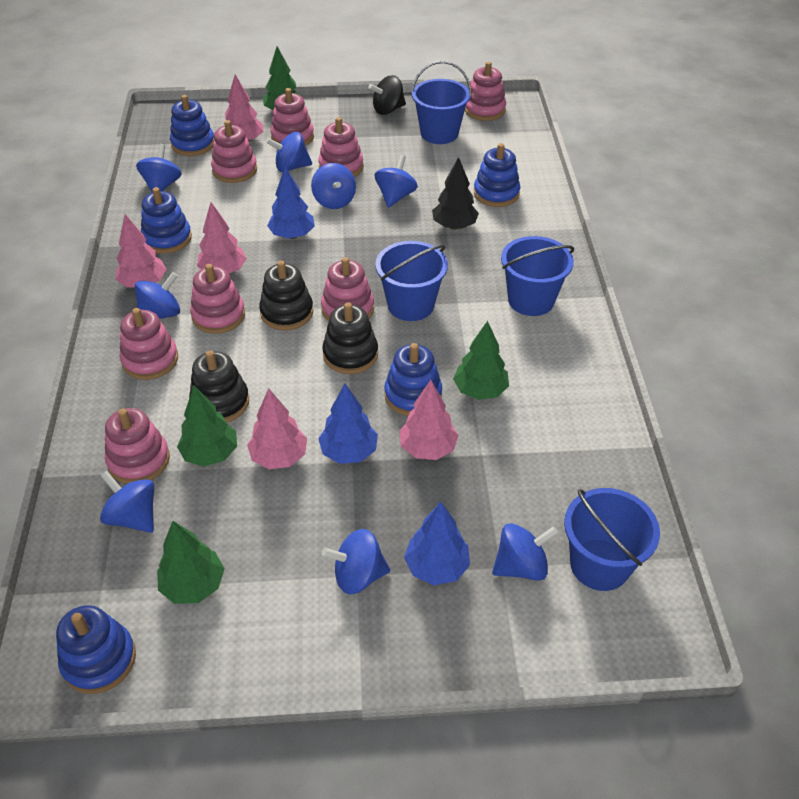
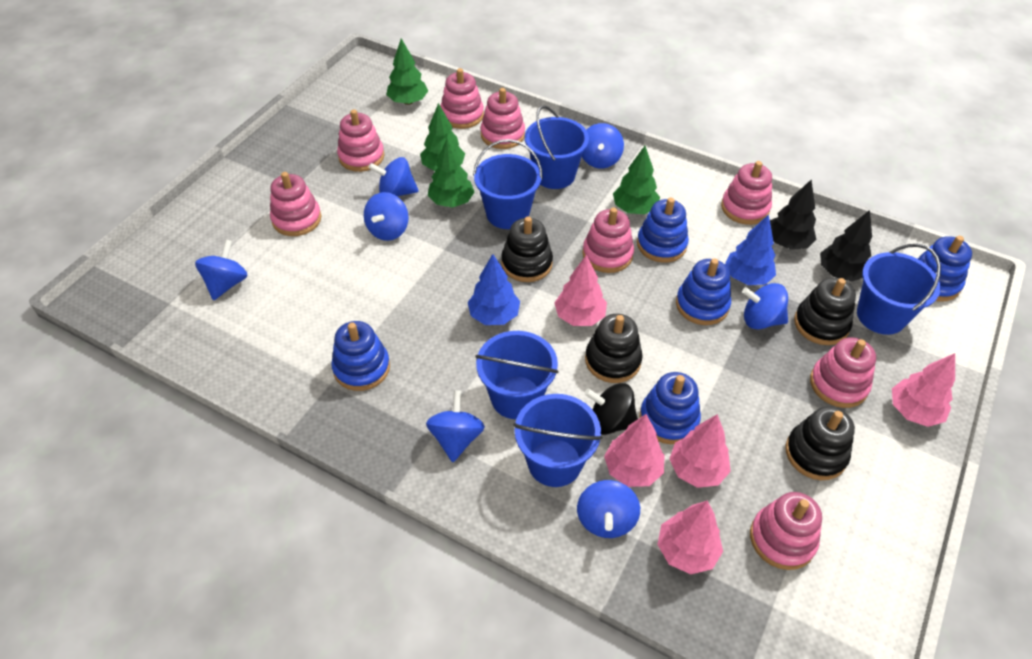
black stacking toy: [189,350,249,422] [259,261,313,330] [322,303,378,374] = 3 -> [501,217,553,282] [585,314,643,383] [786,406,855,480] [794,278,856,345] = 4
black tree: [432,157,479,230] = 1 -> [770,180,816,250] [820,210,872,281] = 2
blue bucket: [375,241,448,321] [411,61,471,144] [501,236,574,316] [564,488,660,591] = 4 -> [473,139,543,229] [475,331,559,419] [513,394,602,487] [525,106,589,189] [857,244,941,335] = 5
blue spinning top: [100,471,154,533] [135,272,180,319] [136,144,181,193] [266,132,312,172] [311,163,356,209] [322,529,390,594] [375,155,418,208] [492,523,558,581] = 8 -> [195,240,248,300] [364,192,409,241] [368,157,419,196] [426,390,485,462] [577,480,640,538] [582,123,624,168] [742,283,788,329] = 7
blue tree: [267,166,315,239] [318,384,378,464] [404,502,470,585] = 3 -> [468,254,520,325] [725,214,776,285] = 2

